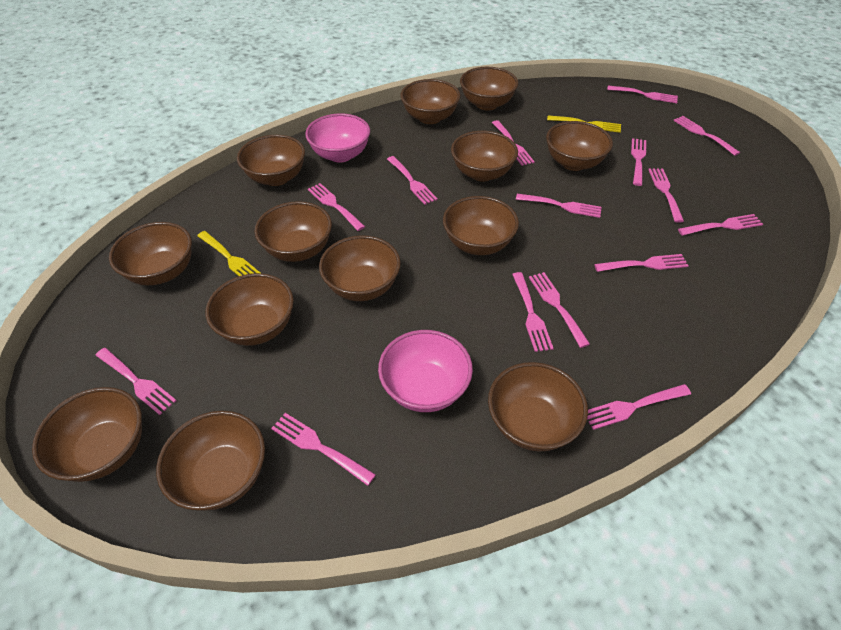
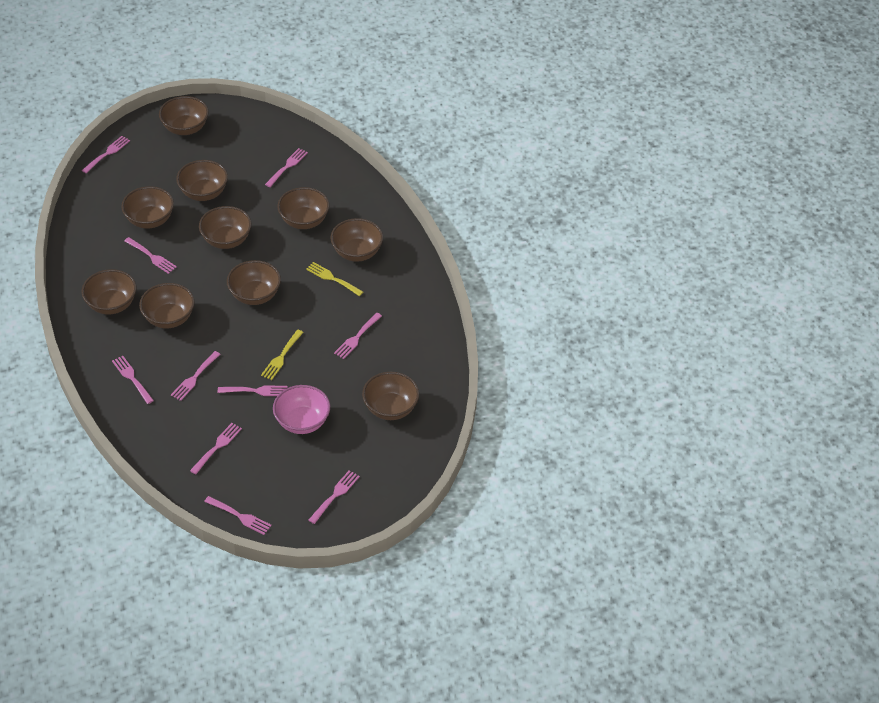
brown bowl: [32,387,142,482] [109,222,192,285] [156,411,265,511] [206,273,294,346] [237,135,305,186] [254,201,332,262] [319,235,401,301] [400,79,460,124] [443,196,519,255] [451,131,518,182] [460,67,518,110] [488,362,588,451] [546,121,613,171] = 13 -> [82,269,136,315] [121,186,174,228] [139,283,195,328] [159,96,209,135] [176,160,228,201] [199,206,251,249] [227,260,281,305] [277,187,329,229] [330,218,383,262] [362,372,419,420] = 10
pink bowl: [305,113,370,163] [378,330,473,412] = 2 -> [273,385,330,434] = 1
pink fork: [95,348,177,415] [271,413,376,486] [308,183,365,231] [387,156,438,205] [492,120,535,166] [512,272,554,352] [516,194,602,218] [529,272,590,348] [587,384,691,430] [594,254,689,272] [607,86,678,103] [631,138,646,186] [648,169,684,223] [673,116,740,156] [678,214,763,236] = 15 -> [82,136,130,174] [112,356,154,404] [124,237,177,274] [171,351,221,401] [190,423,242,474] [204,496,272,535] [218,385,288,396] [265,148,308,187] [308,470,360,524] [334,313,382,359] = 10

